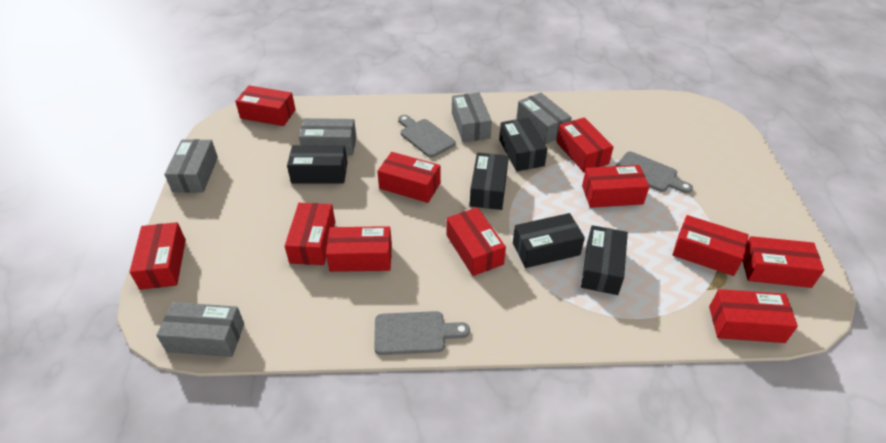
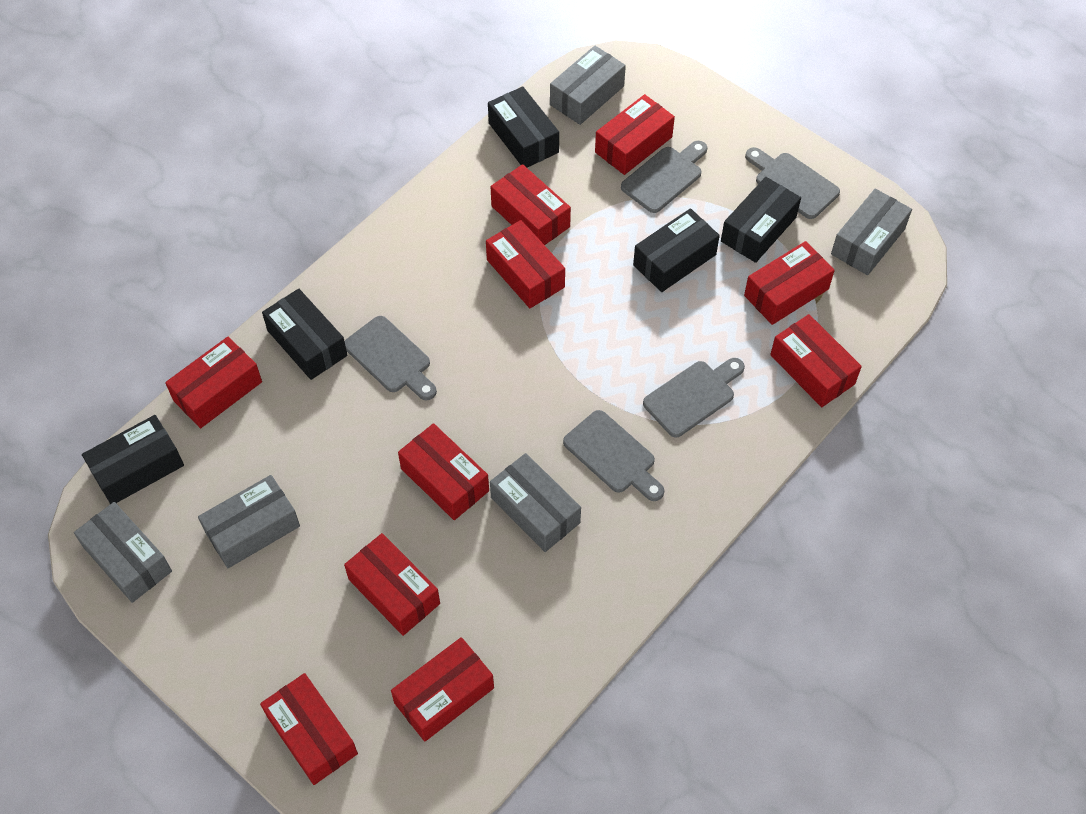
grey cutting board: [374,311,470,355] [398,115,456,158] [616,151,693,193] = 3 -> [345,316,437,400] [563,410,664,501] [621,141,707,213] [643,358,745,437] [745,147,840,219] = 5
red box: [130,222,186,290] [235,85,296,126] [285,203,335,265] [326,226,392,272] [377,152,441,203] [447,207,506,276] [556,117,614,172] [582,165,649,208] [672,215,749,276] [709,289,798,343] [743,236,824,288] = 11 -> [165,337,262,428] [260,673,358,785] [344,533,440,636] [391,637,494,742] [398,423,489,520] [486,220,565,308] [490,164,571,245] [595,94,675,175] [744,241,835,325] [770,314,862,407] = 10

